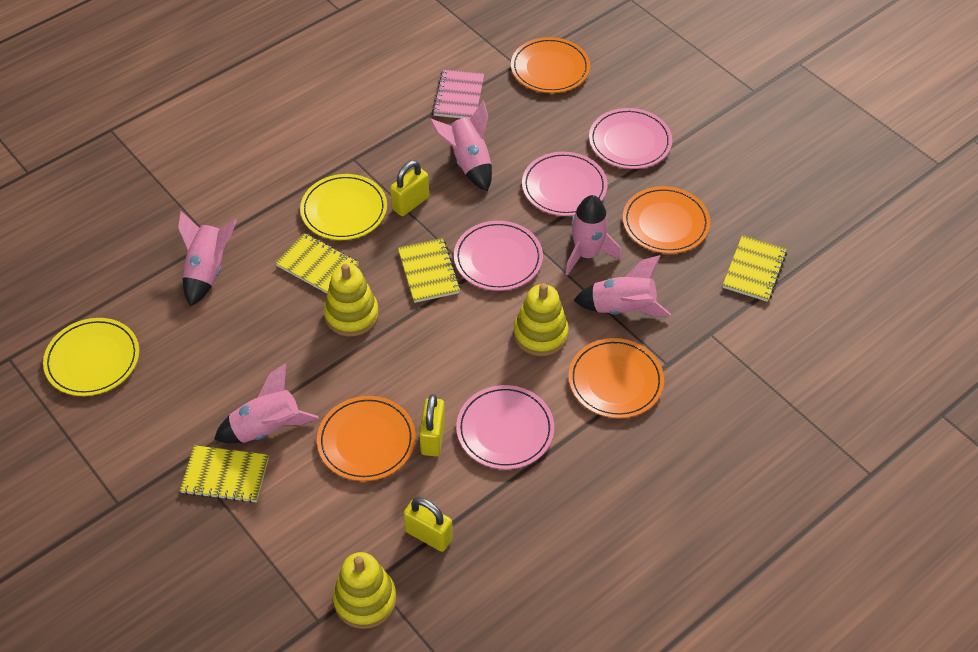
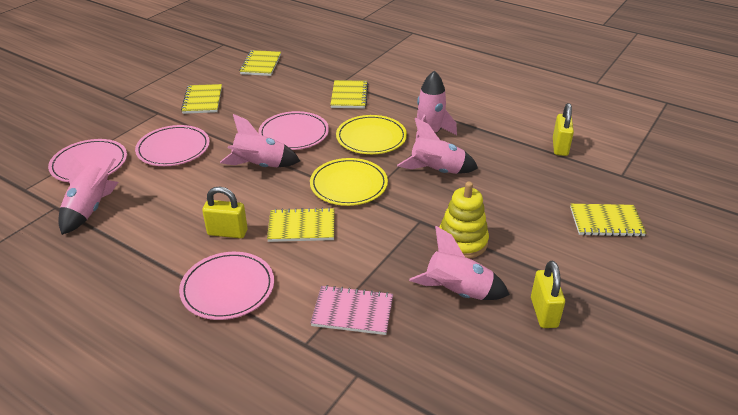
orange plate: [317,396,416,481] [511,37,590,93] [569,338,664,418] [623,186,710,254] = 4 -> none = 0
yellow notebook: [180,445,269,503] [275,233,359,293] [398,238,461,303] [723,235,787,302] = 4 -> [181,84,222,114] [239,50,281,76] [267,208,334,242] [331,80,368,109] [570,204,646,237] = 5
yellow stacking toy: [324,264,379,336] [333,552,397,629] [514,283,569,356] = 3 -> [439,182,489,259] = 1

